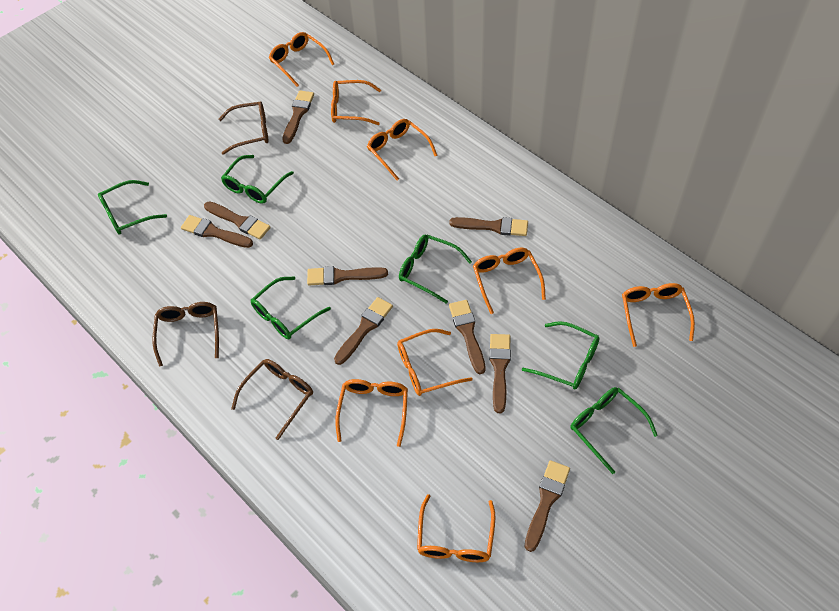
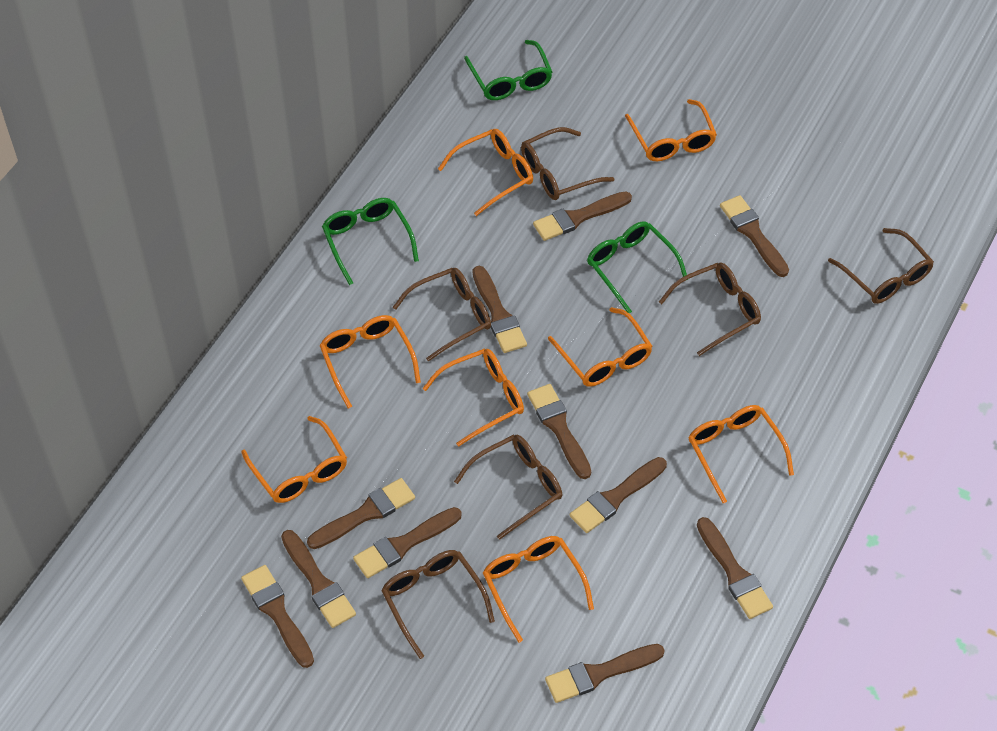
brown brush: [181,215,253,248] [204,201,271,239] [282,91,314,144] [307,266,388,286] [334,297,393,365] [449,217,528,236] [449,300,486,374] [489,334,511,413] [525,460,570,552] = 9 -> [241,565,314,668] [281,530,356,628] [307,478,415,549] [353,507,462,578] [473,266,527,353] [527,384,591,479] [533,191,632,241] [545,644,665,703] [570,457,667,533] [697,517,773,619] [720,195,789,277] = 11
brown glasses: [153,302,219,367] [218,101,269,155] [231,359,313,440] = 3 -> [381,550,495,659] [393,268,491,362] [454,434,562,540] [521,127,615,200] [659,263,761,356] [828,228,934,304] = 6
green glasses: [98,180,167,235] [221,155,294,204] [251,277,331,339] [399,234,472,304] [522,321,600,389] [570,387,658,474] = 6 -> [322,198,419,285] [464,40,552,100] [587,221,688,314] = 3

